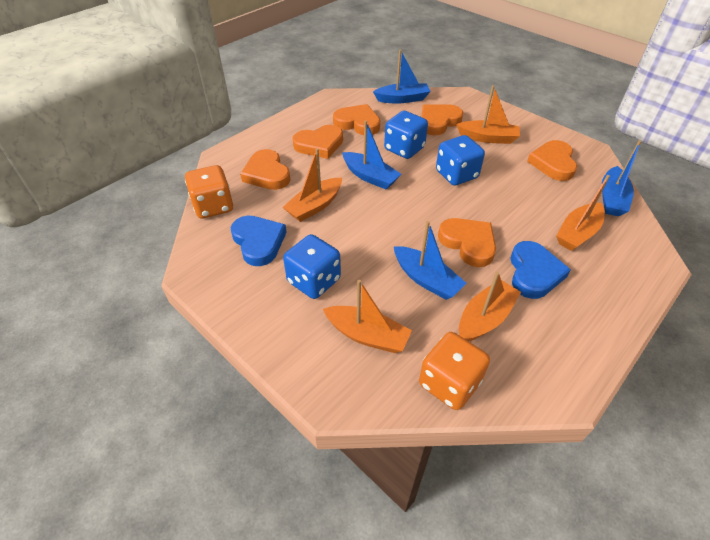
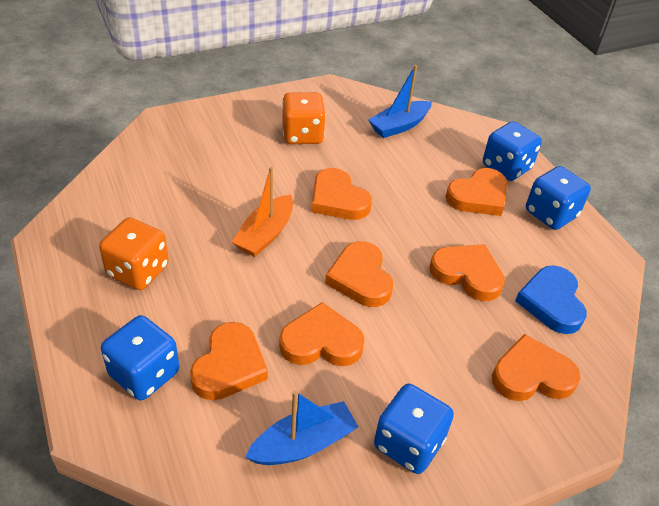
blue boat: [342,120,401,189] [373,49,431,104] [394,221,467,300] [602,140,641,216] = 4 -> [245,391,359,465] [369,65,432,138] = 2
blue dice: [283,234,341,299] [384,111,428,159] [436,135,485,186] = 3 -> [101,315,179,400] [374,384,454,474] [483,121,542,181] [526,166,591,230] = 4
blue heart: [231,216,287,266] [510,241,571,299] = 2 -> [515,265,586,334] = 1
orange boat: [283,148,342,222] [323,280,412,353] [456,85,520,144] [459,272,521,342] [556,175,610,251] = 5 -> [232,167,293,257] = 1
orange heart: [240,149,290,190] [293,125,343,159] [333,104,380,135] [422,105,463,135] [438,218,496,267] [527,140,577,181] = 6 -> [190,322,268,400] [279,302,365,366] [312,168,372,220] [325,241,393,307] [429,244,505,301] [446,168,507,216] [492,334,580,401] = 7

